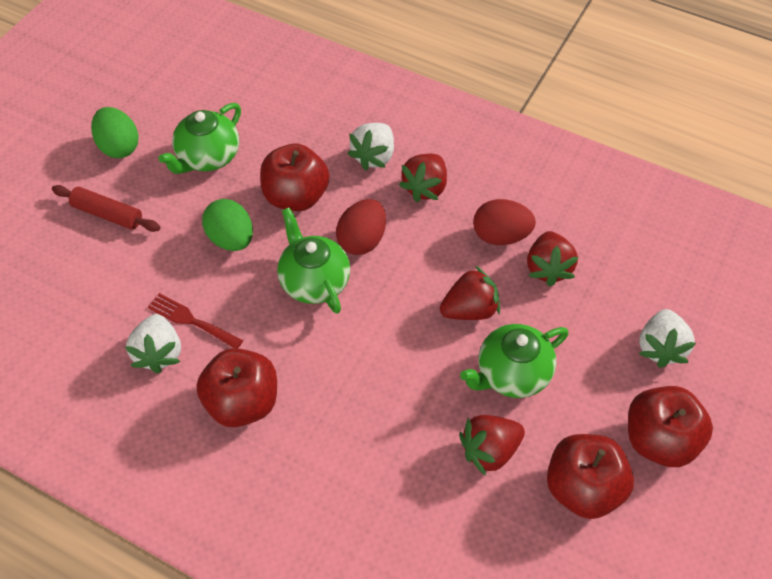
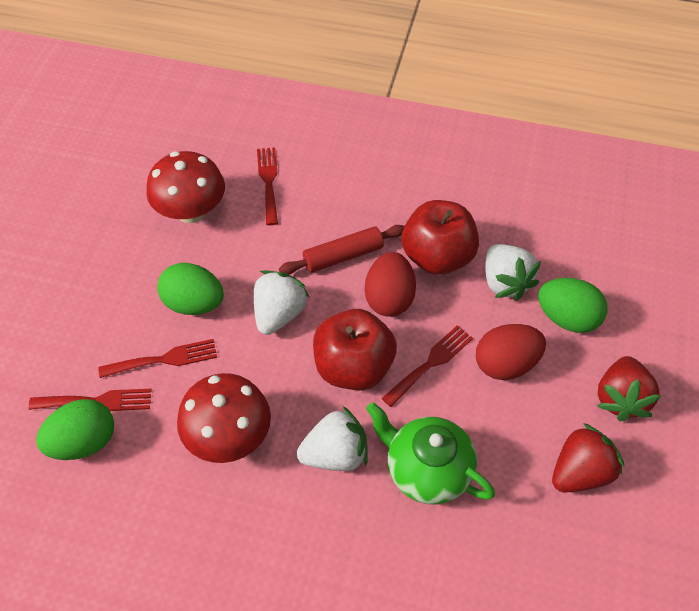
green egg: [91,107,139,158] [202,199,253,251] = 2 -> [36,399,114,460] [157,263,224,315] [538,278,608,333] = 3
green teapot: [159,103,241,174] [277,207,350,314] [460,324,568,398] = 3 -> [366,402,495,505] = 1
red apple: [196,348,277,427] [260,144,329,211] [547,434,634,519] [628,386,713,467] = 4 -> [313,309,397,390] [402,200,479,275] = 2
red fork: [148,293,243,348] = 1 -> [29,389,152,411] [98,339,217,378] [257,147,278,225] [381,325,473,407] = 4
red mushroom: none = 0 -> [146,151,225,223] [177,373,271,463] = 2
red strawberry: [399,154,447,202] [440,266,500,320] [459,415,525,476] [527,231,579,287] = 4 -> [552,423,624,492] [597,356,662,421] = 2

